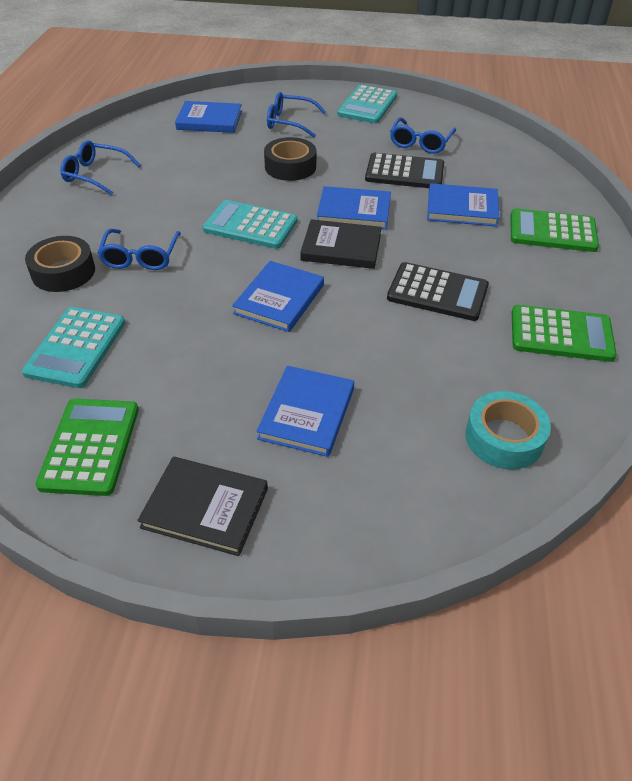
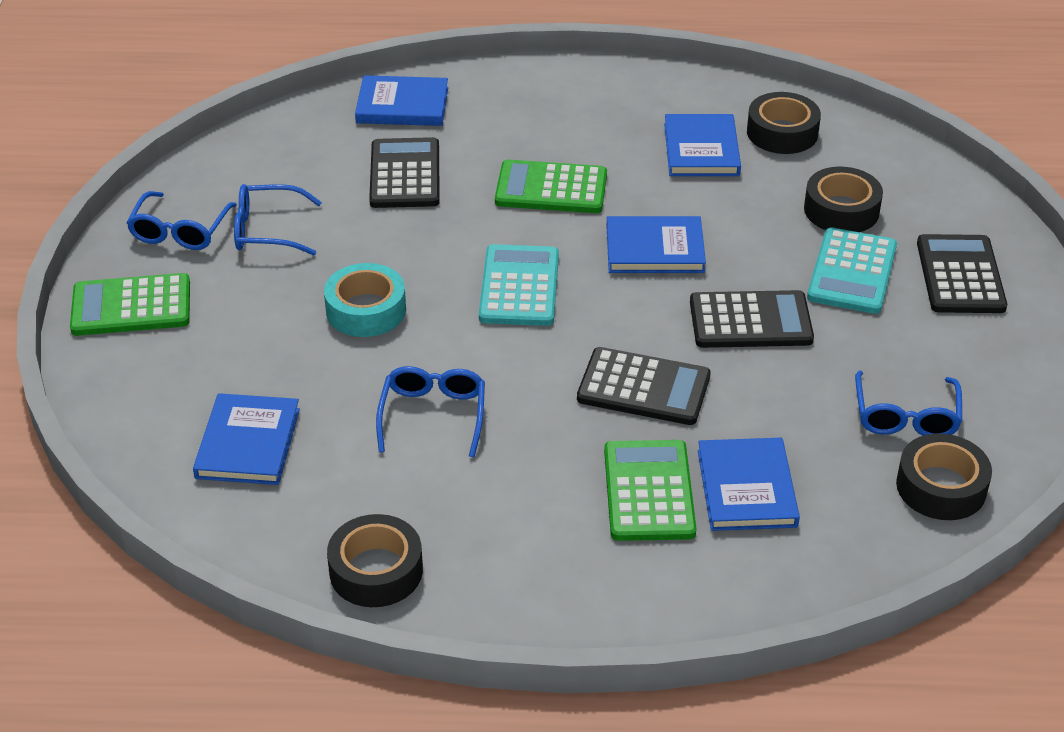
black book: [137,457,268,556] [300,219,382,269] = 2 -> none = 0
black calculator: [365,153,444,188] [387,262,489,321] = 2 -> [369,137,440,208] [577,347,711,425] [690,290,814,348] [917,234,1007,313] = 4
black tape: [25,236,95,292] [264,137,316,181] = 2 -> [327,514,423,607] [747,92,821,154] [804,167,883,232] [896,433,992,520] = 4
turquoise calculator: [22,307,125,388] [203,200,297,249] [337,85,397,123] = 3 -> [479,244,559,326] [807,227,897,314] = 2

